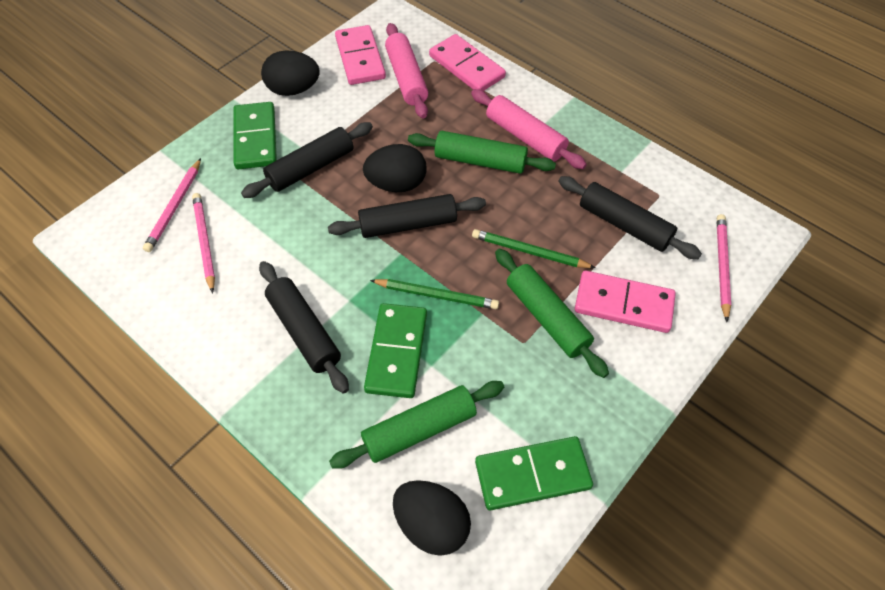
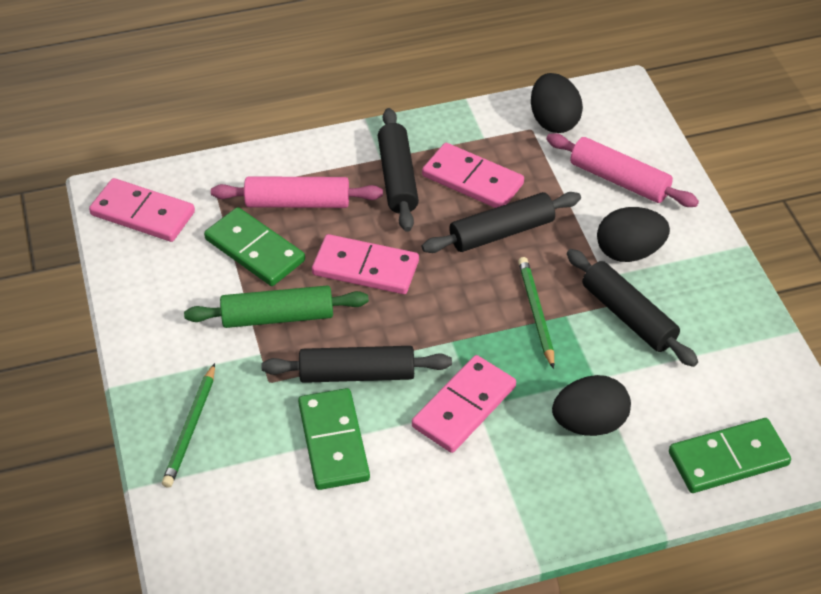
green rolling pin: [329,381,504,469] [408,131,556,174] [495,249,609,378] = 3 -> [184,285,369,328] = 1
pink domino: [335,25,386,85] [429,34,506,91] [575,271,676,333] = 3 -> [89,178,195,242] [312,234,419,294] [412,355,516,453] [422,143,524,208] = 4
pink pencil: [143,158,201,252] [192,193,215,293] [717,214,731,322] = 3 -> none = 0

